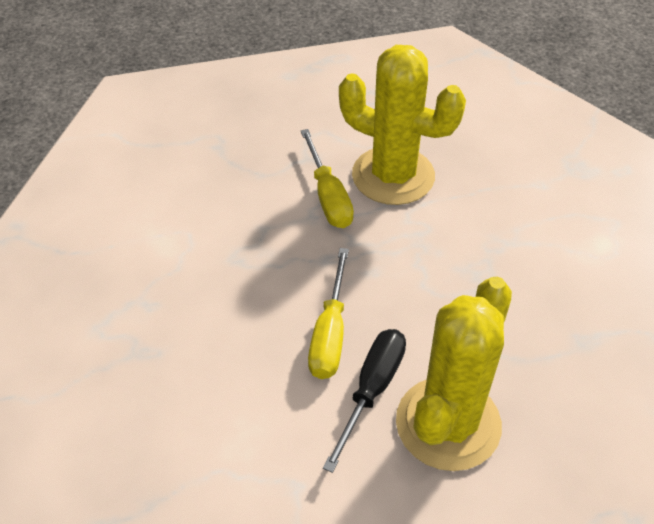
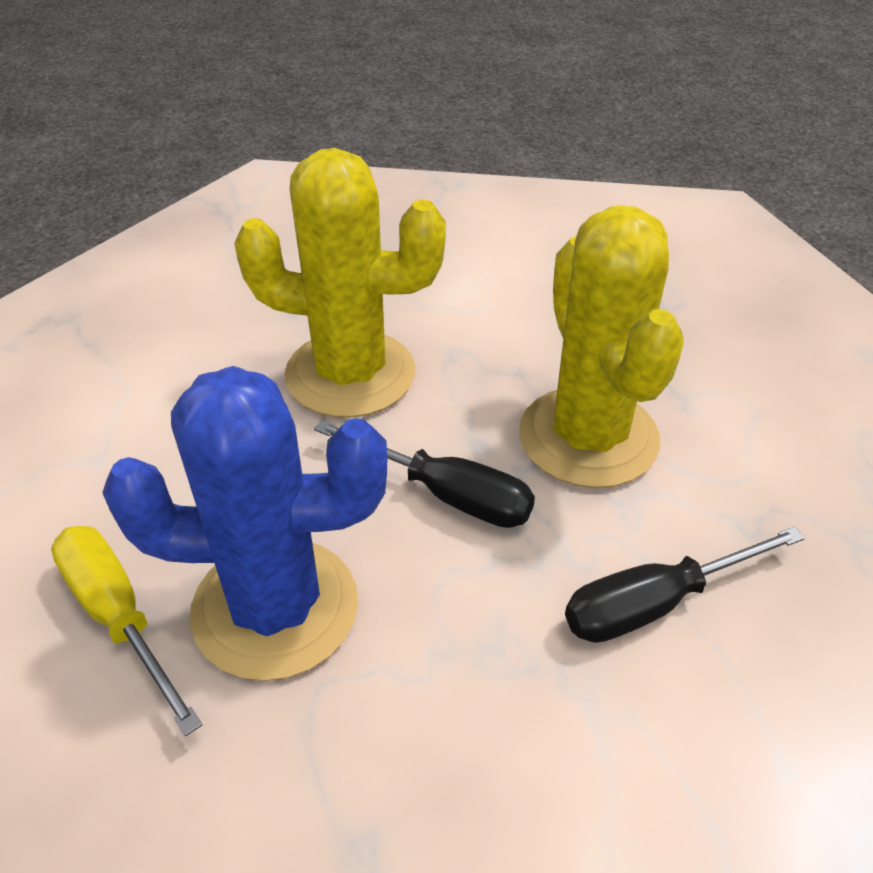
black screwdriver: [323,329,406,473] = 1 -> [314,420,535,528] [565,527,805,643] = 2
blue cactus: none = 0 -> [102,366,387,681] = 1
yellow screwdriver: [301,129,354,228] [308,248,349,379] = 2 -> [51,526,202,736] = 1

